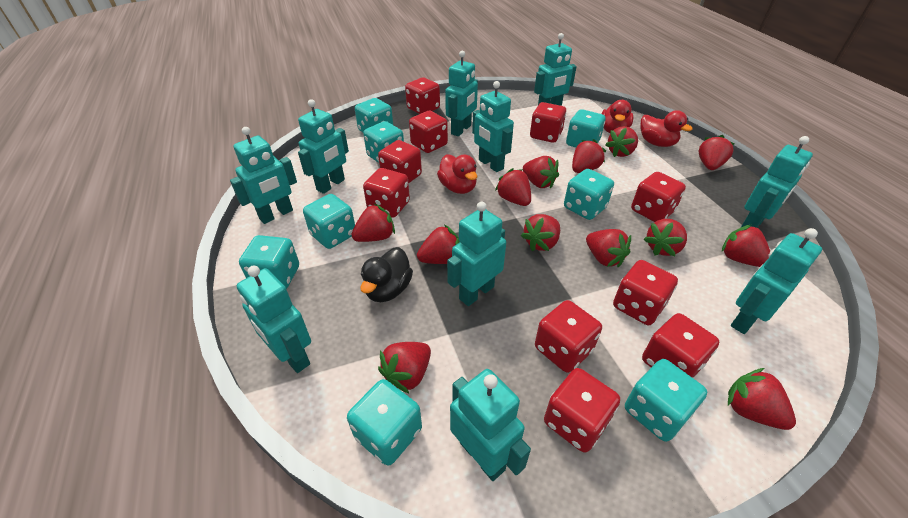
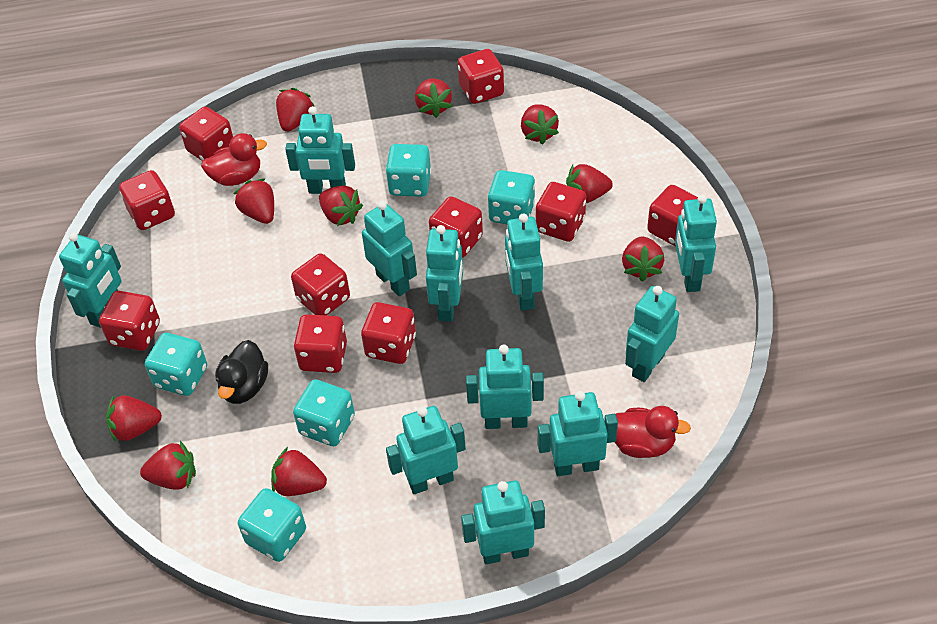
red duck: [437,154,477,194] [602,100,634,133] [641,110,693,147] = 3 -> [201,133,267,186] [614,406,691,458] = 2
red strawberry: [351,204,395,242] [378,342,431,393] [417,225,460,264] [495,168,531,206] [521,214,560,251] [523,156,559,189] [572,139,606,173] [586,229,631,267] [605,126,638,157] [644,219,687,256] [698,135,734,170] [722,225,770,267] [728,368,796,430] = 13 -> [106,395,162,442] [140,441,196,490] [234,178,274,224] [271,447,327,496] [276,88,315,132] [319,186,363,226] [415,78,452,118] [521,104,559,145] [566,164,613,203] [622,236,664,282] = 10
turquoise dice: [239,235,299,289] [303,194,355,249] [347,379,422,466] [355,98,393,132] [363,121,404,163] [564,169,614,220] [566,109,606,147] [625,359,707,442] = 8 -> [145,333,207,396] [238,488,306,562] [293,379,355,446] [386,144,431,197] [488,170,535,224] = 5
turquoise robot: [230,127,297,224] [237,266,311,373] [298,99,349,194] [445,51,478,136] [447,202,506,306] [450,369,531,481] [472,81,514,172] [534,33,577,106] [731,228,822,334] [741,136,813,228] = 10 -> [59,232,122,328] [285,106,355,194] [362,201,417,296] [386,406,466,494] [426,225,463,322] [461,480,545,564] [466,344,544,429] [505,213,543,311] [538,391,618,476] [625,286,679,382] [675,194,717,292] = 11

